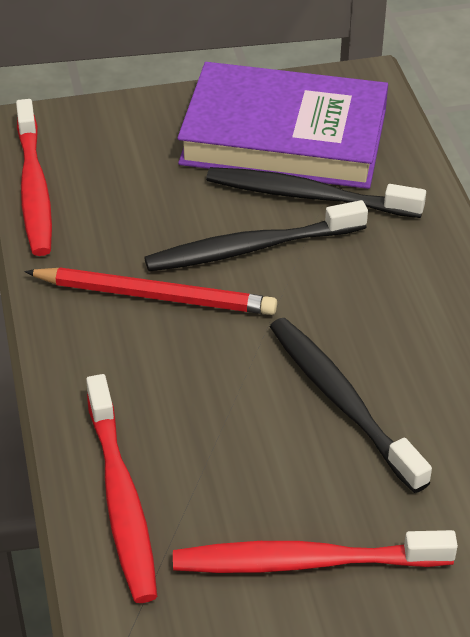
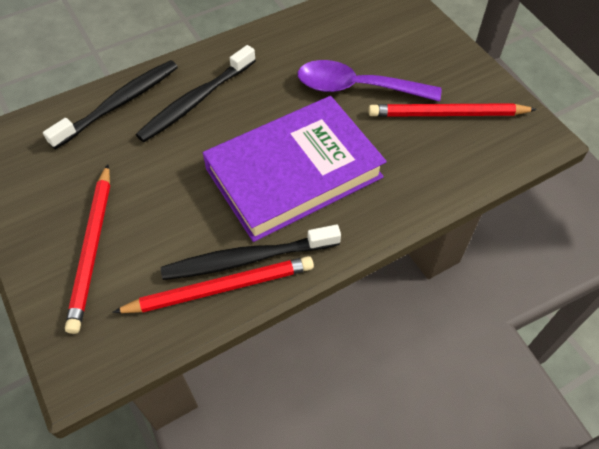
purple spoon: none = 0 -> [298,60,441,102] = 1
red pencil: [24,268,277,315] = 1 -> [65,164,110,334] [112,256,314,313] [368,103,537,117] = 3
red toothbrush: [16,99,52,256] [86,374,157,603] [173,530,458,573] = 3 -> none = 0

